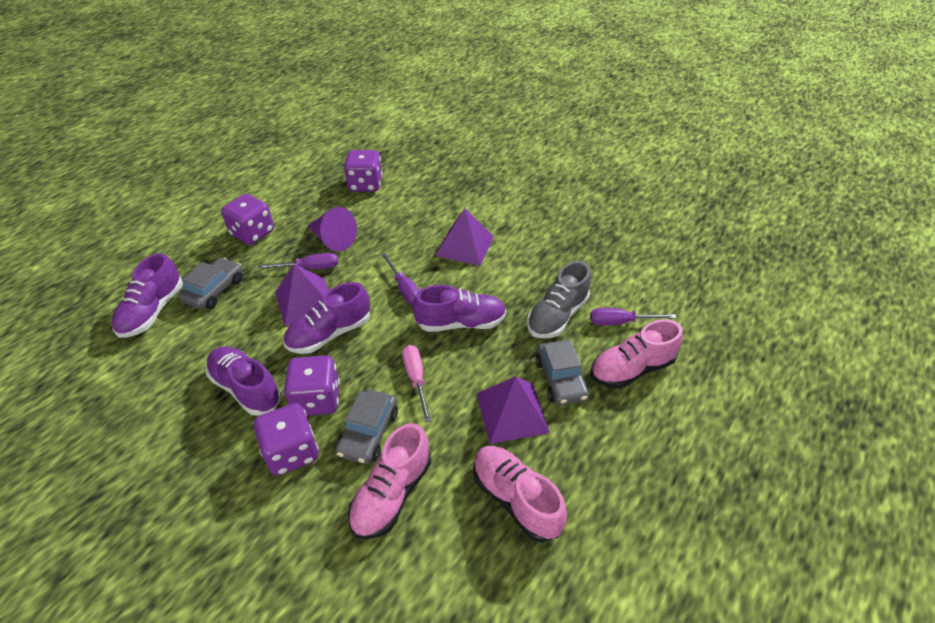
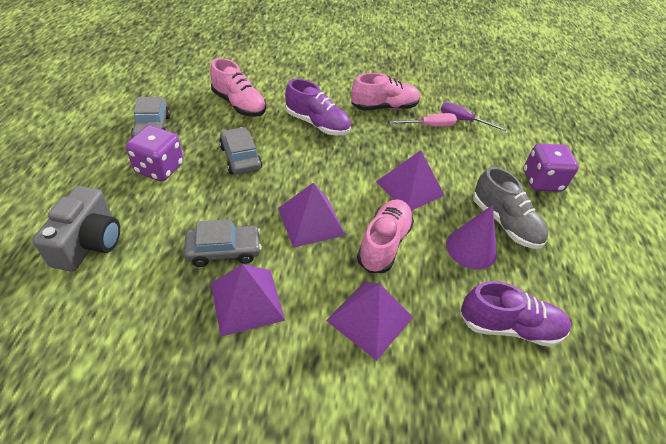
grey camera: none = 0 -> [32,186,120,272] = 1
purple dice: [221,194,274,245] [254,403,319,476] [284,355,340,416] [344,150,382,192] = 4 -> [126,125,183,182] [524,144,579,192] = 2
purple pyramid: [275,264,329,327] [435,209,494,266] [477,376,550,444] = 3 -> [211,264,285,336] [278,182,345,248] [326,282,413,361] [376,150,444,211] = 4
purple screwdriver: [258,253,338,269] [381,253,420,305] [590,308,676,325] = 3 -> [441,102,507,131] = 1
purple shoe: [112,253,183,338] [206,346,281,416] [284,282,370,354] [413,285,506,332] = 4 -> [285,79,351,136] [460,281,571,347] = 2

